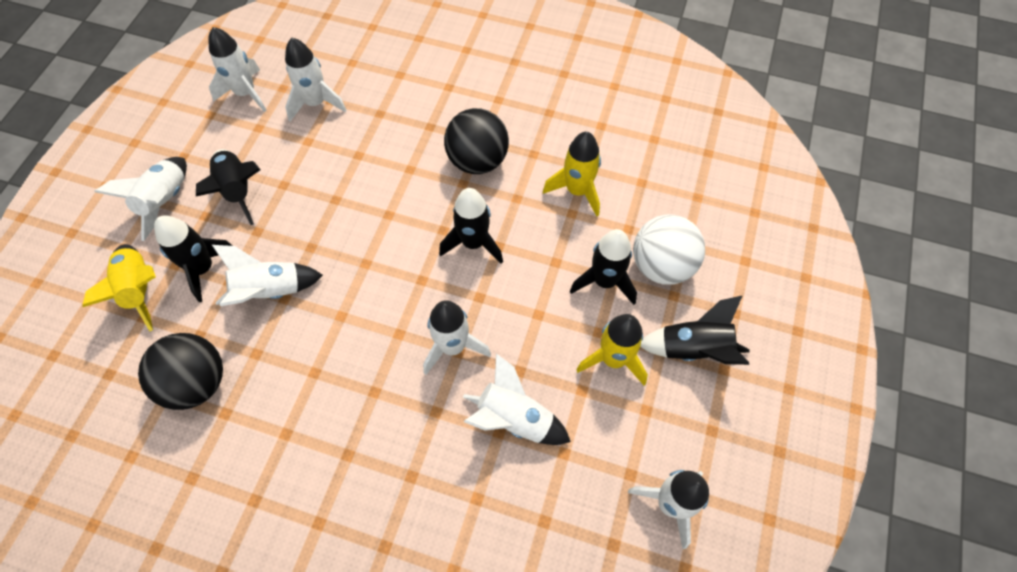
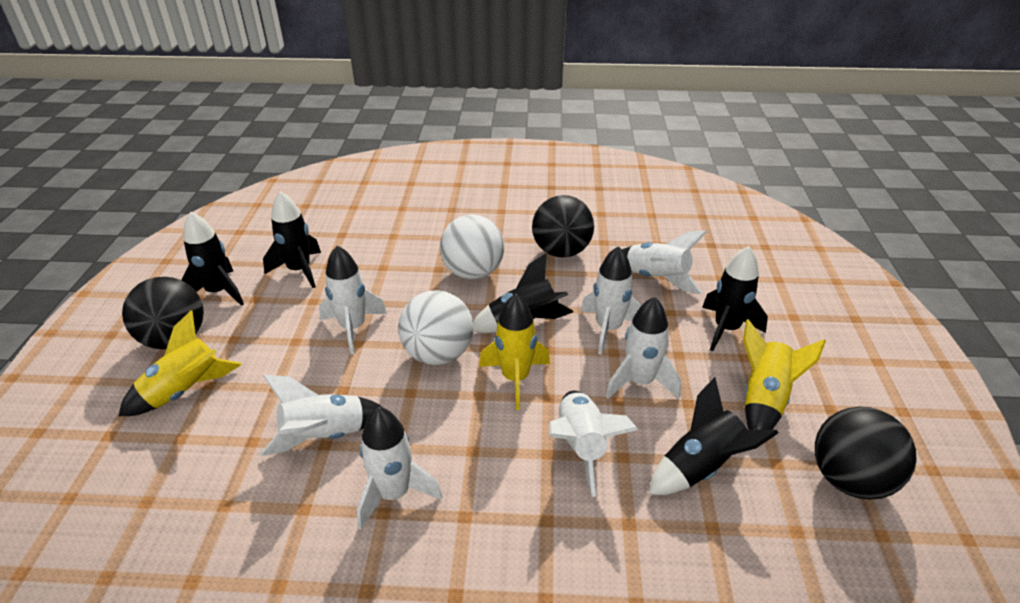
black ball: [138,333,223,410] [444,108,509,174] = 2 -> [122,277,204,349] [532,195,594,258] [815,407,917,500] = 3
white ball: [633,214,705,285] = 1 -> [398,290,473,365] [440,215,504,279] = 2

